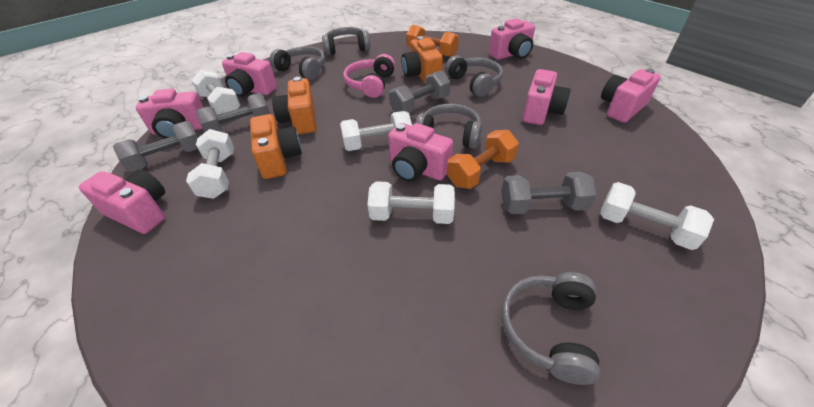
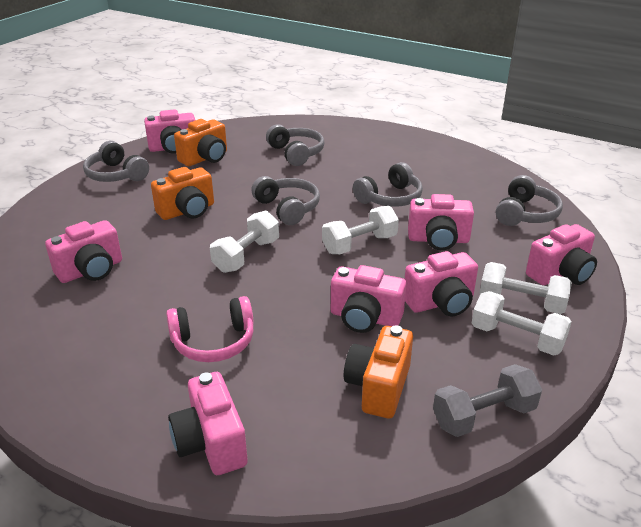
grey dumbbell: [113,121,198,172] [196,93,270,132] [389,71,451,113] [501,172,596,214] = 4 -> [433,364,542,437] = 1
orange dumbbell: [406,25,459,57] [447,130,519,189] = 2 -> none = 0
white dumbbell: [186,129,234,199] [192,70,241,115] [340,111,412,151] [367,181,455,224] [601,182,714,250] = 5 -> [210,210,279,273] [322,206,399,254] [472,291,572,356] [480,262,572,314] = 4

